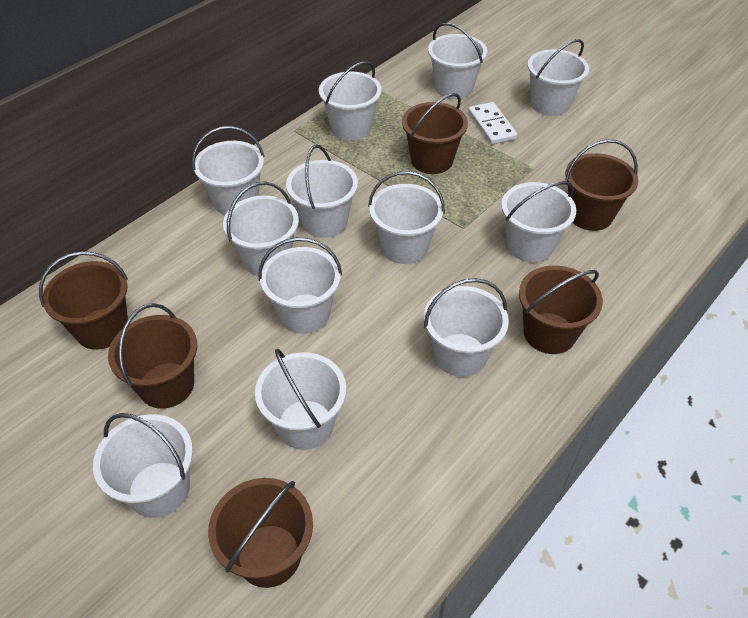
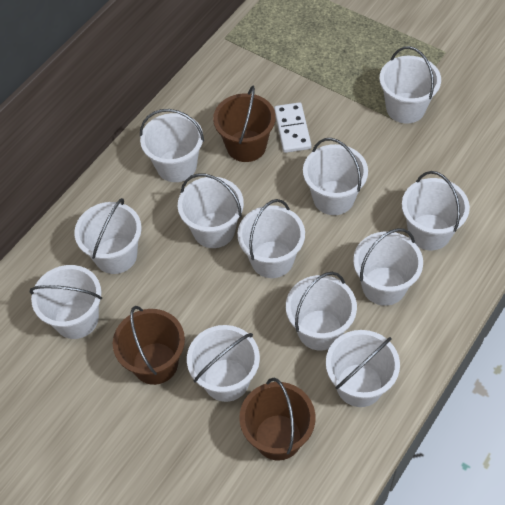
brown bucket: [39,251,128,350] [108,303,197,409] [208,478,313,588] [402,93,468,174] [519,266,603,354] [565,139,638,231] = 6 -> [113,306,185,385] [213,86,276,162] [239,378,315,460] = 3

